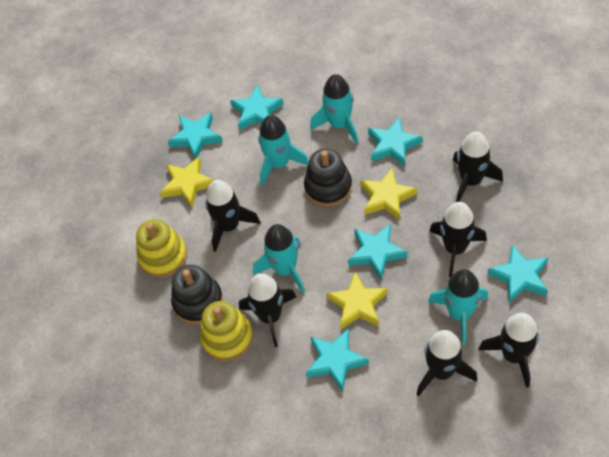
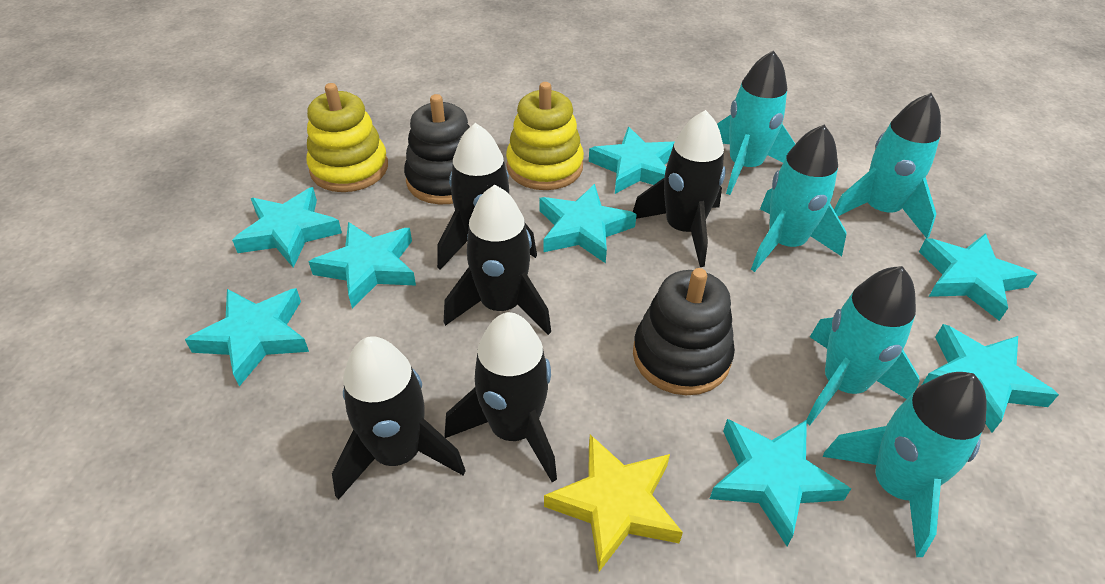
black rocket: [205,180,261,252] [239,273,296,347] [416,330,477,396] [429,202,487,277] [453,131,503,202] [478,313,539,388] = 6 -> [332,337,466,500] [437,123,537,270] [444,185,551,335] [445,312,557,482] [633,110,726,267] = 5
turquoise rocket: [253,224,305,293] [258,115,309,186] [310,74,358,144] [428,269,488,345] = 4 -> [717,50,795,195] [751,125,847,272] [806,266,919,425] [823,372,987,557] [834,93,941,238] = 5
turquoise star: [168,113,223,159] [230,85,284,130] [306,329,369,392] [348,224,408,279] [368,117,423,166] [487,245,548,303] = 6 -> [185,288,309,387] [232,187,342,268] [309,222,416,308] [539,184,637,263] [589,127,675,194] [710,419,851,546] [919,234,1037,321] [922,324,1059,433] = 8
yellow star: [160,157,214,207] [326,272,388,329] [360,168,417,220] = 3 -> [544,434,683,572] = 1

